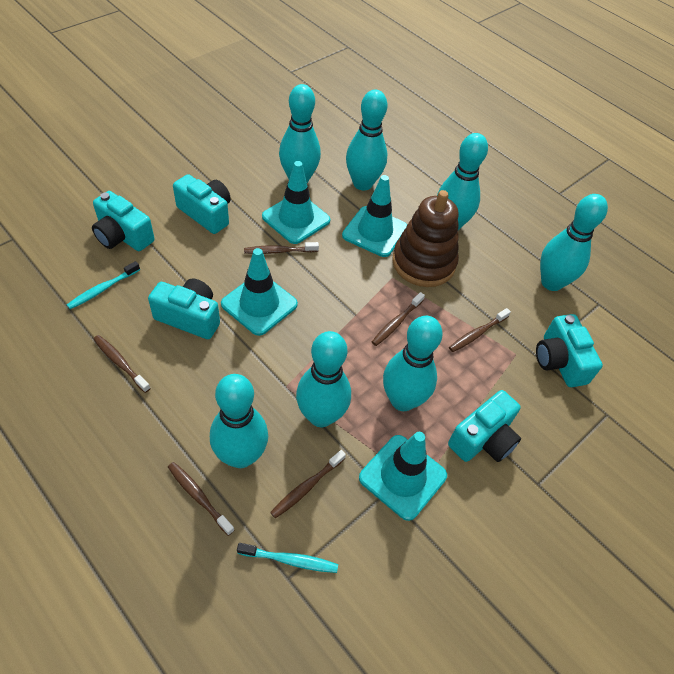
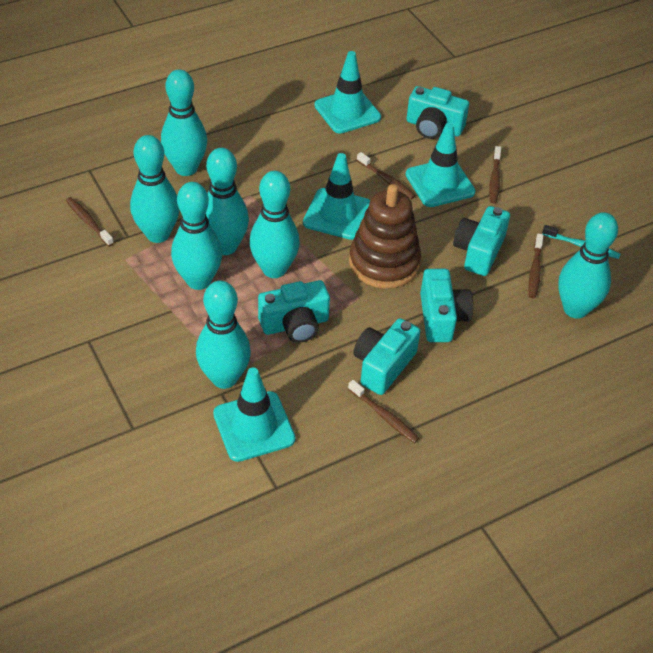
brown toothbrush: [93,335,151,393] [168,462,234,536] [244,242,319,254] [270,450,346,519] [372,292,425,346] [449,308,511,352] = 6 -> [66,197,114,247] [348,380,419,443] [357,152,415,199] [489,146,501,203] [529,234,544,298] = 5
turquoise toothbrush: [67,261,140,309] [237,543,338,573] = 2 -> [542,225,621,259] = 1

